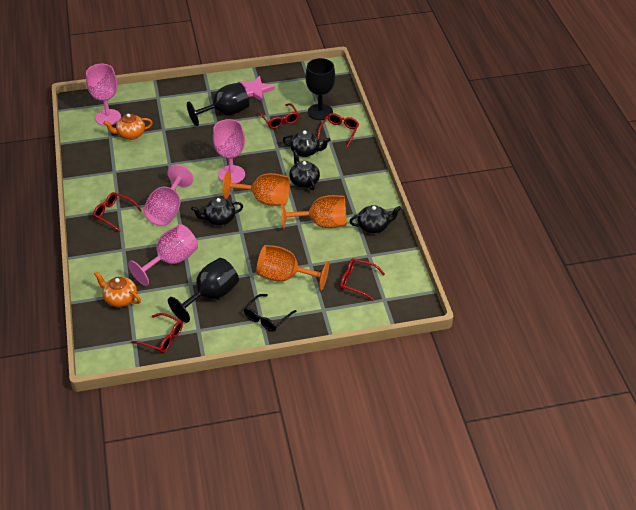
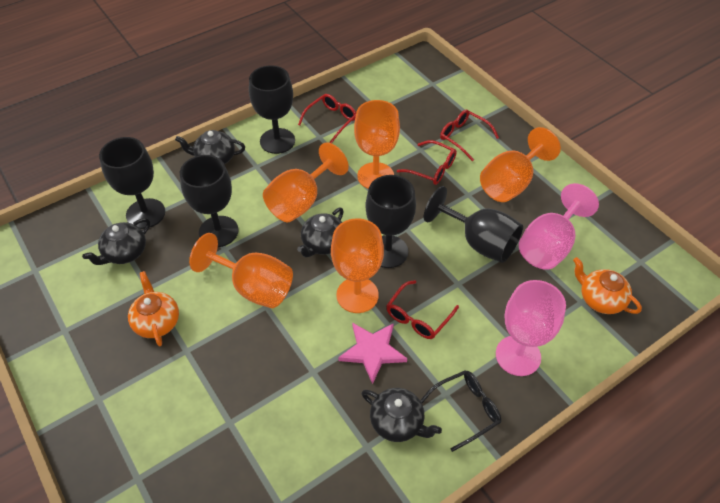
black goblet: [168,258,239,323] [187,82,249,126] [305,58,335,120] = 3 -> [99,137,165,229] [180,155,239,247] [249,65,295,154] [365,175,416,268] [424,186,523,263] = 5
orange goblet: [223,171,290,206] [256,245,329,291] [281,195,347,229] = 3 -> [189,233,293,308] [263,142,349,222] [331,218,384,313] [354,100,400,189] [480,127,561,202] = 5
pink goblet: [86,64,121,126] [128,224,198,286] [143,165,194,226] [213,119,245,183] = 4 -> [496,280,566,376] [519,183,599,270] = 2
red glasses: [93,192,142,232] [131,313,183,353] [258,103,299,129] [318,113,359,147] [340,258,385,300] = 5 -> [298,94,356,143] [386,280,459,339] [397,140,457,185] [440,110,499,161] = 4

